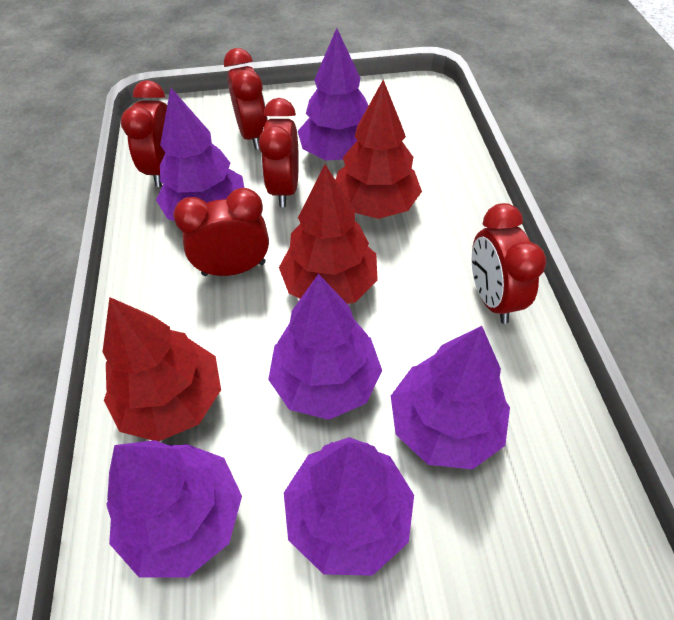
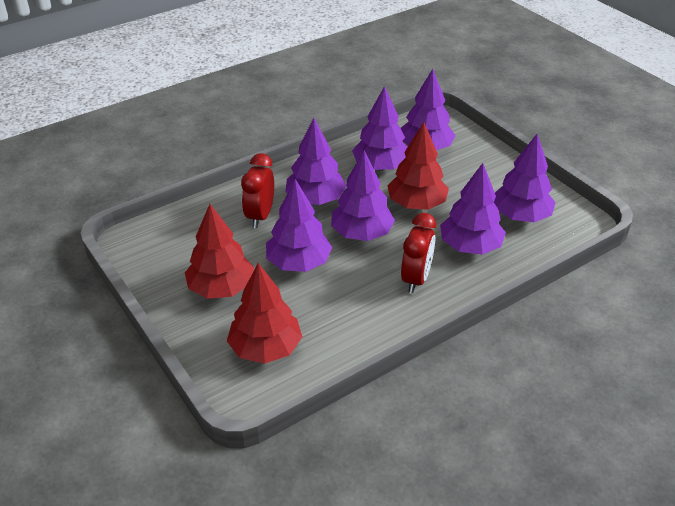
purple tree: [106,440,242,578] [156,88,244,221] [268,274,382,420] [284,437,414,576] [298,28,368,160] [391,326,510,470] = 6 -> [266,179,332,272] [285,118,346,205] [331,150,395,241] [352,86,407,170] [401,69,456,150] [440,163,506,255] [494,134,556,222] = 7
red clock: [121,80,167,187] [173,188,269,276] [224,48,268,150] [259,98,299,207] [472,203,546,324] = 5 -> [241,153,274,228] [401,213,436,293] = 2

